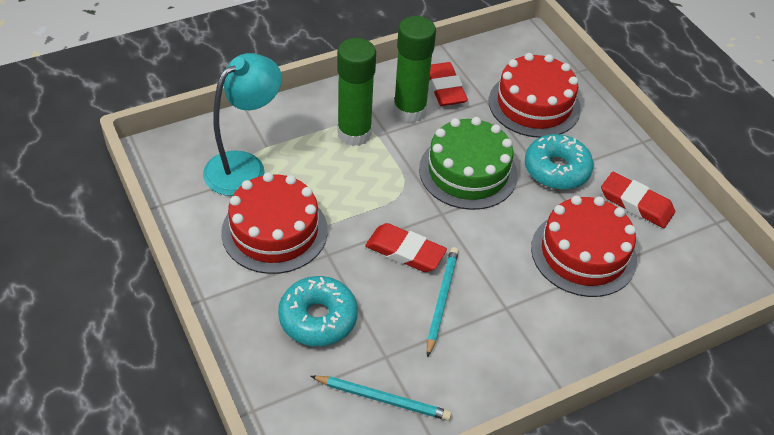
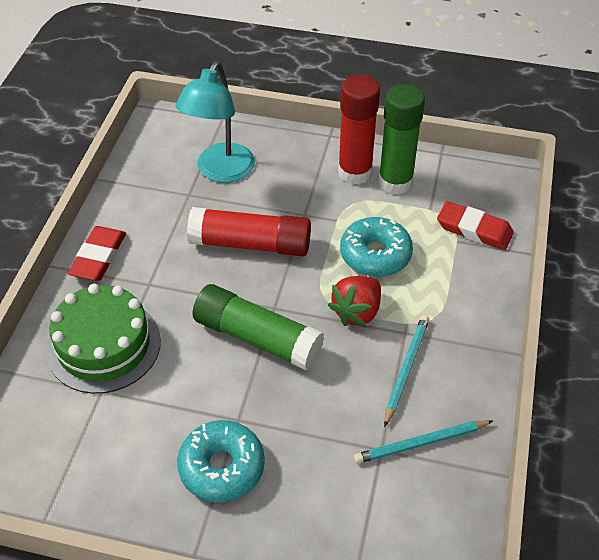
red cake: [221,172,328,274] [489,53,581,138] [531,196,637,297] = 3 -> none = 0
red eraser: [365,223,447,272] [429,62,468,106] [601,172,675,228] = 3 -> [68,226,126,281] [437,201,514,250] = 2
red glue stick: none = 0 -> [187,207,311,256] [338,75,380,185] = 2
red strawberry: none = 0 -> [328,276,381,327] = 1

